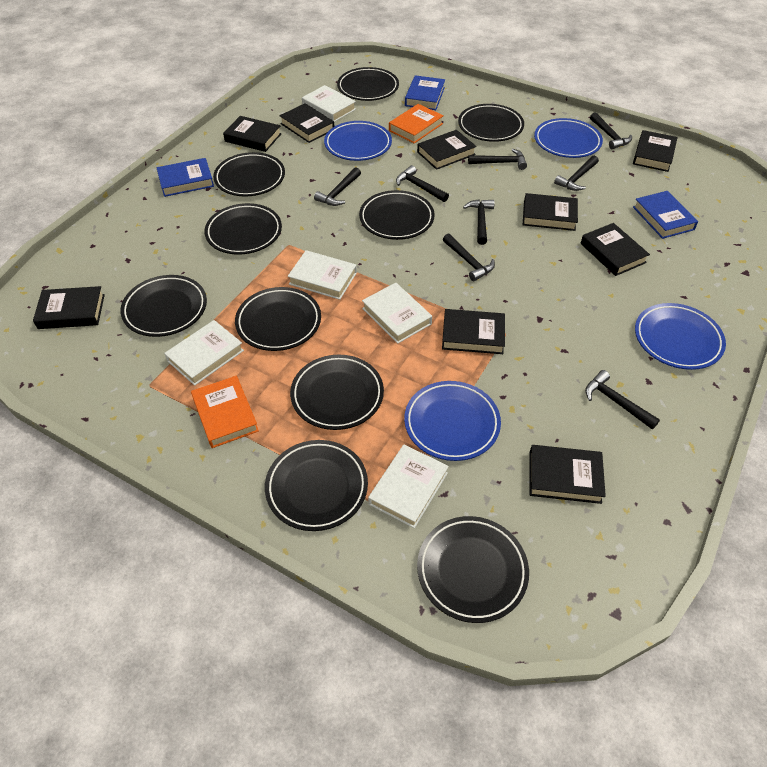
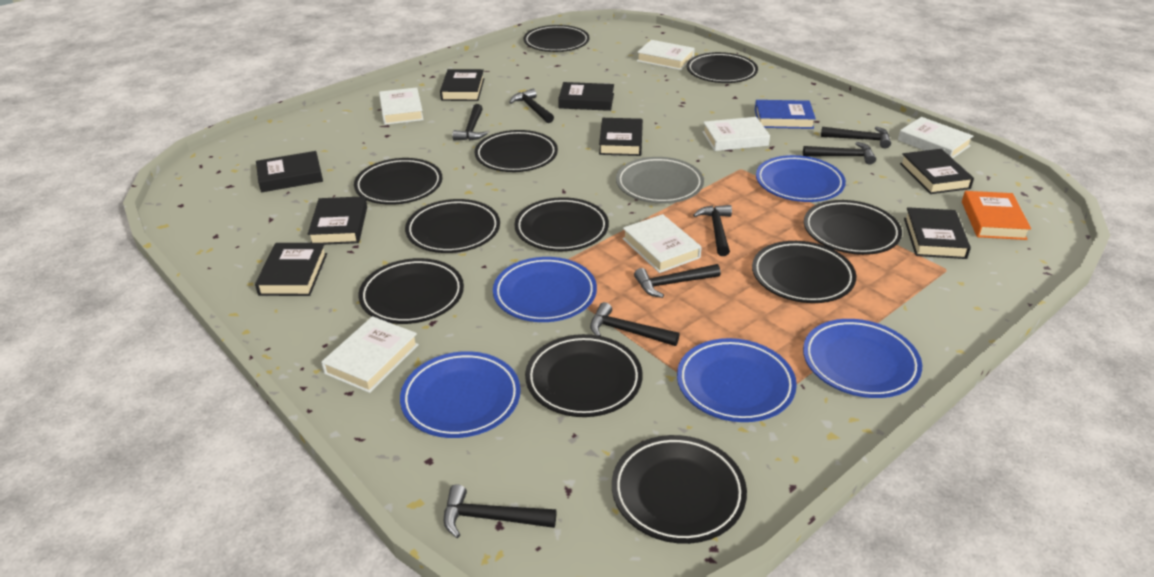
black book: [33,286,105,329] [223,116,282,152] [280,103,335,143] [417,130,477,170] [442,309,505,354] [523,193,578,231] [529,445,606,504] [581,223,650,276] [633,130,678,172] = 9 -> [255,243,327,296] [256,151,323,192] [308,196,367,245] [440,69,484,101] [558,82,614,111] [599,118,643,156] [900,149,974,194] [904,207,971,259] = 8
black plate: [120,275,207,337] [204,203,282,254] [213,152,285,197] [235,287,321,351] [265,440,368,531] [290,355,384,430] [337,67,399,101] [359,190,435,240] [417,516,529,623] [458,104,524,142] = 10 -> [354,158,442,205] [358,258,464,324] [405,199,500,253] [475,130,558,172] [514,197,609,251] [523,25,590,52] [525,334,643,417] [612,435,747,544] [687,52,758,83] [752,241,856,303] [804,200,902,255] = 11
blue book: [157,158,214,197] [405,75,445,110] [633,191,698,239] = 3 -> [755,100,816,129] = 1
blue plate: [324,121,392,161] [404,381,501,461] [534,118,603,158] [635,303,726,370] = 4 -> [400,351,521,438] [493,257,597,322] [677,338,797,422] [756,155,846,202] [803,319,922,398] = 5
grey plate: none = 0 -> [616,157,704,203] = 1
orange book: [191,376,259,448] [389,104,444,143] = 2 -> [962,191,1031,240] = 1
white book: [164,320,244,386] [288,250,357,300] [302,85,356,122] [362,283,432,344] [368,445,449,528] = 5 -> [321,316,419,393] [379,87,424,125] [622,214,702,273] [637,40,695,70] [703,117,770,151] [898,117,973,159] = 6

